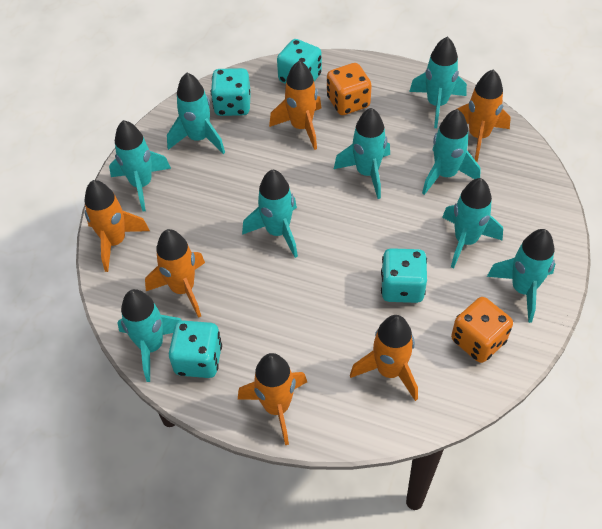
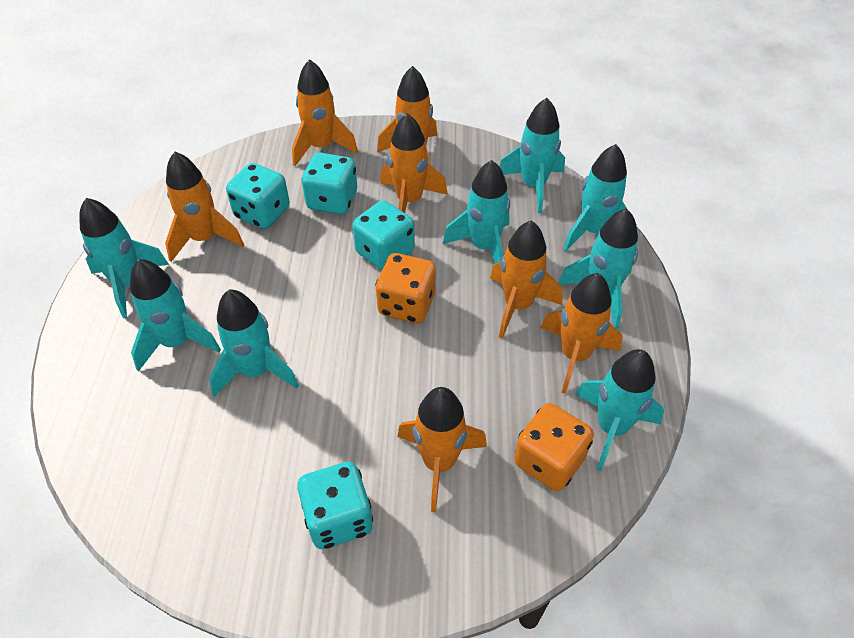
orange rocket: [84,180,150,272] [145,229,205,318] [238,353,307,445] [269,61,321,150] [350,315,418,401] [457,69,511,162] = 6 -> [165,152,244,262] [292,59,358,166] [377,66,437,164] [380,113,448,213] [397,387,487,512] [490,220,563,339] [541,273,623,394] = 7
turquoise rocket: [109,120,171,212] [117,289,182,382] [167,73,225,154] [242,169,298,258] [334,108,390,199] [409,37,467,128] [422,109,481,195] [442,178,503,269] [487,229,555,323] = 9 -> [79,198,169,318] [130,259,221,371] [209,289,299,397] [443,160,510,264] [499,98,565,213] [558,208,638,329] [563,144,637,251] [575,349,664,471] = 8

